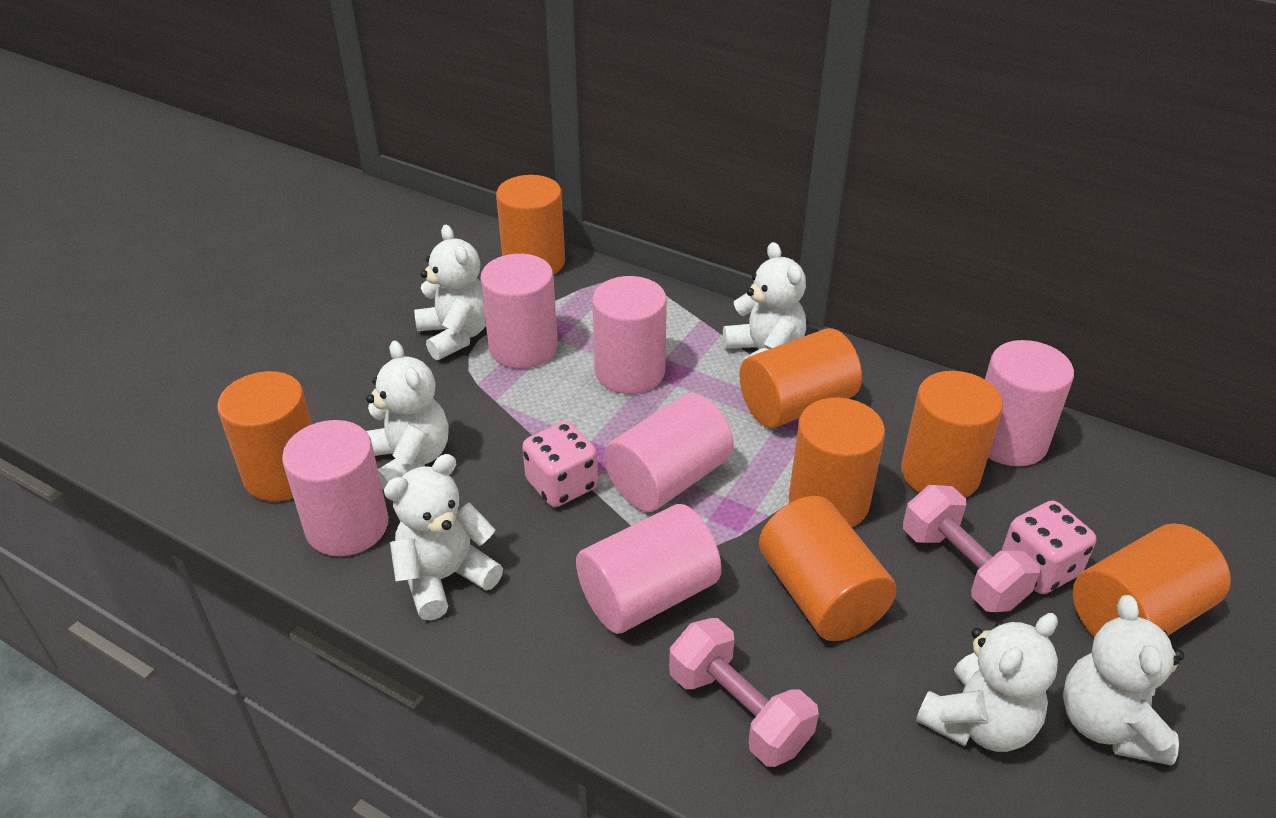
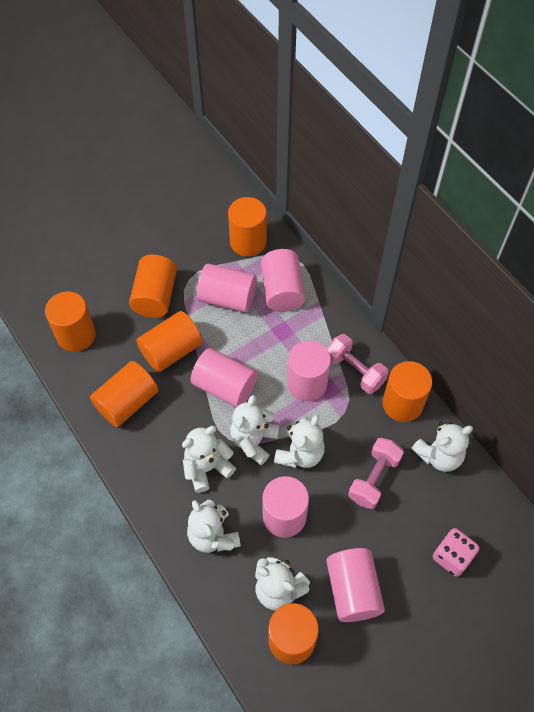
pink dice: [522,421,598,507] [1001,501,1096,594] = 2 -> [433,528,479,577] = 1

